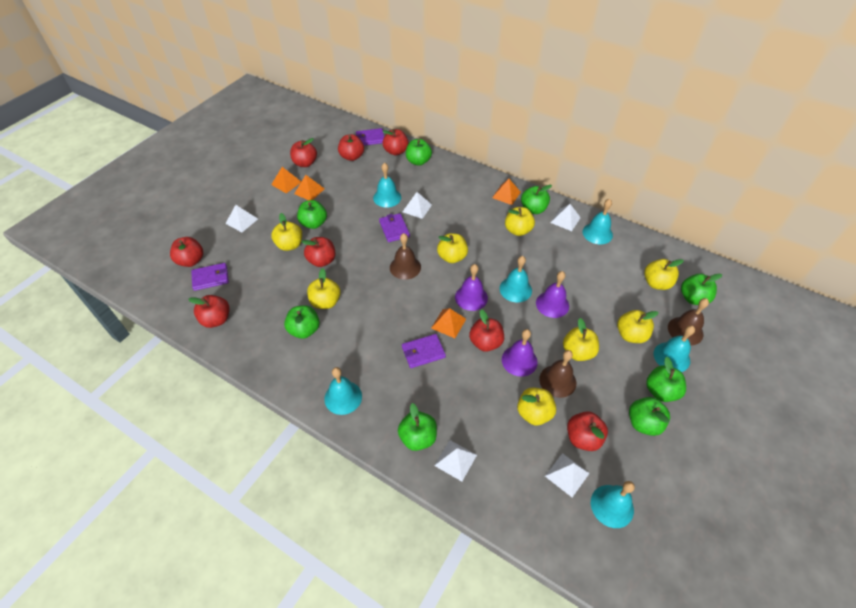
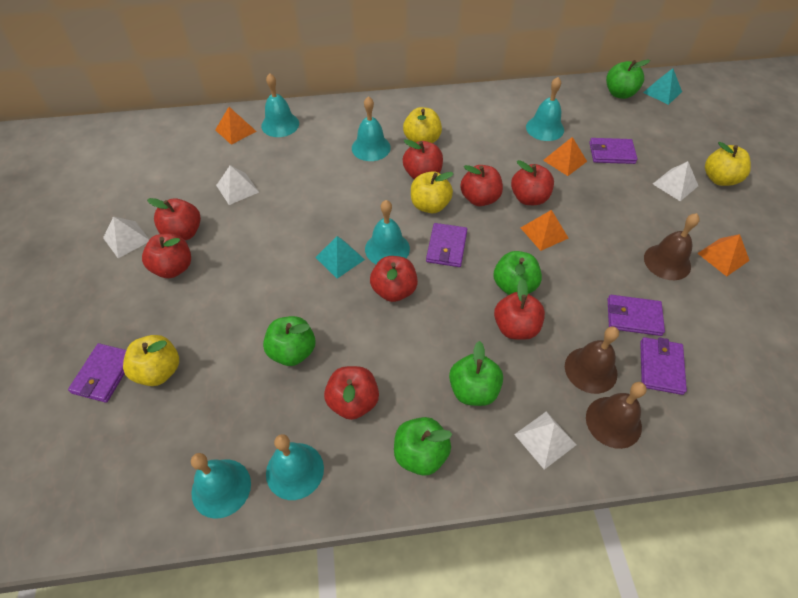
green apple: [284,305,320,339] [297,200,327,229] [398,403,437,451] [406,139,432,166] [521,185,552,214] [629,397,670,436] [646,357,686,402] [681,273,722,305] = 8 -> [263,316,315,366] [394,417,452,476] [449,341,503,406] [494,251,542,295] [606,60,650,99] = 5
purple bell: [455,264,488,311] [502,329,538,377] [536,271,569,318] = 3 -> none = 0
purple wallet: [191,263,229,291] [356,128,384,146] [379,213,410,242] [402,334,446,368] = 4 -> [68,343,126,403] [426,223,467,267] [589,138,637,164] [608,295,665,336] [640,337,687,395] = 5
turquoise pyramid: none = 0 -> [315,236,365,278] [643,68,682,105] = 2
white pyramid: [225,205,258,232] [403,192,432,219] [434,440,477,481] [545,453,590,497] [551,204,581,231] = 5 -> [103,216,150,258] [216,165,259,205] [514,411,576,470] [653,161,698,201] = 4
yellow apple: [271,213,302,251] [307,268,341,309] [437,233,468,263] [505,207,535,236] [517,388,556,426] [563,318,599,361] [617,310,659,343] [644,259,684,290] = 8 -> [123,335,179,386] [403,107,442,143] [411,171,454,213] [705,142,751,186] = 4

